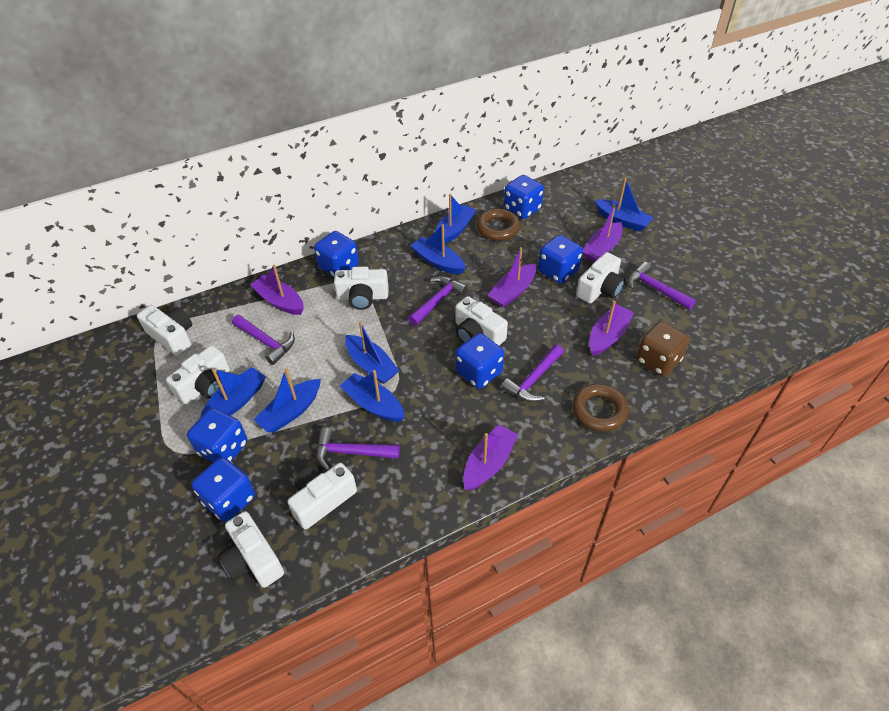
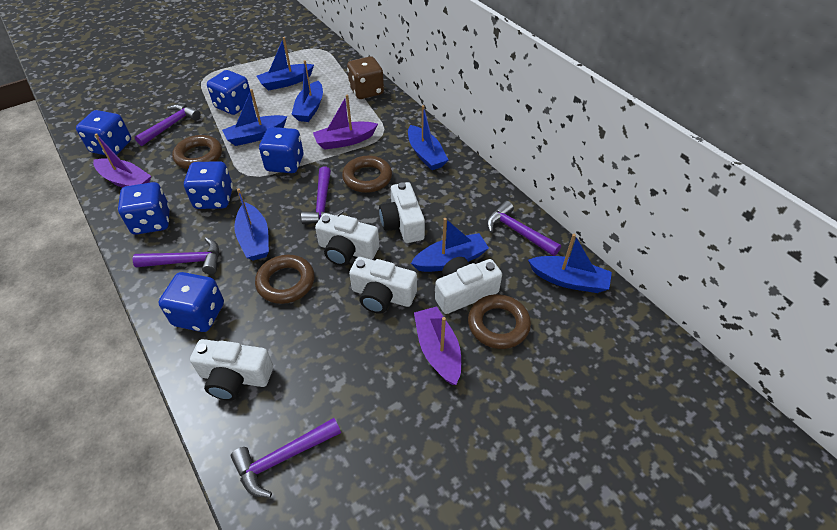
brown ring: [476,209,520,241] [572,384,629,432] = 2 -> [172,135,222,169] [255,255,315,304] [342,156,392,193] [468,294,531,349] = 4
purple boat: [250,264,304,315] [463,424,518,491] [487,247,536,307] [583,204,623,262] [589,300,634,356] = 5 -> [93,133,151,188] [313,95,378,150] [414,306,461,385] = 3
white camera: [137,305,192,356] [166,345,230,405] [218,511,284,588] [287,463,357,529] [334,267,389,310] [455,296,508,345] [576,252,625,303] = 7 -> [190,339,273,401] [315,213,379,266] [349,257,417,314] [379,182,425,243] [435,257,502,314] = 5

